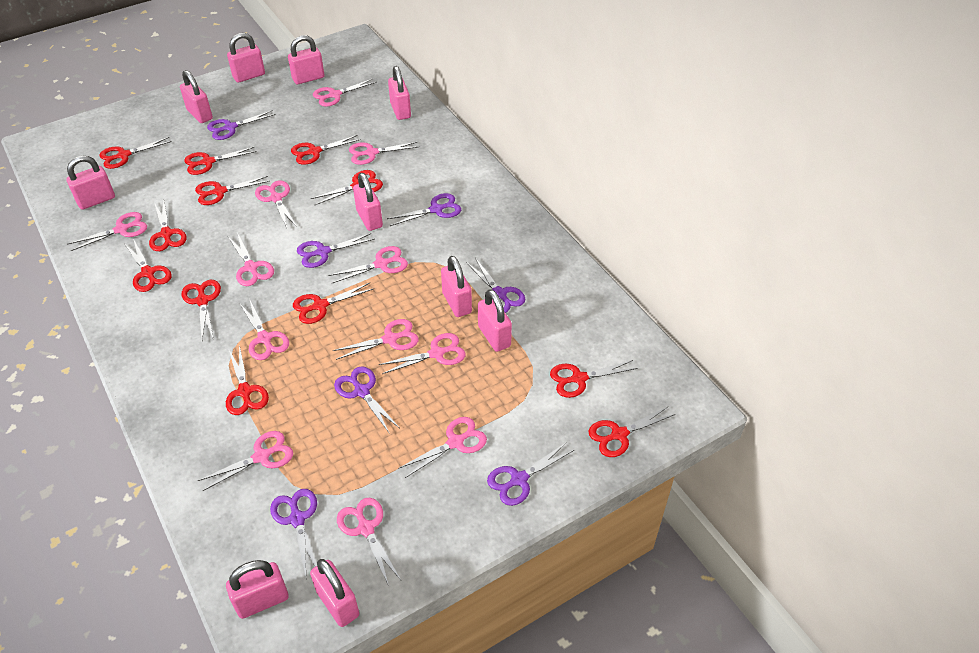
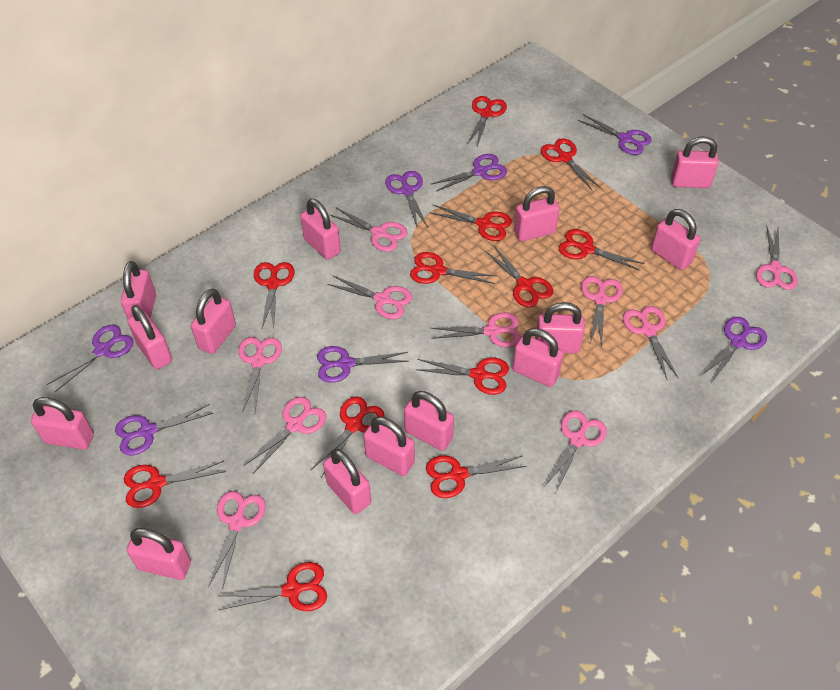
pink padlock: [66,155,115,210] [180,70,213,123] [226,560,288,619] [227,33,265,83] [288,35,324,84] [310,559,359,627] [353,173,383,231] [388,66,411,120] [441,256,472,317] [478,289,512,352] = 10 -> [31,397,94,450] [121,261,156,319] [126,528,191,580] [127,305,172,369] [191,289,236,354] [301,198,341,260] [323,449,371,514] [363,416,415,476] [404,391,454,451] [512,328,564,387] [514,186,560,241] [535,302,585,354] [651,209,700,270] [671,136,719,188] = 14
pink scissors: [67,212,147,251] [198,431,293,491] [228,232,274,286] [240,298,289,360] [255,180,297,228] [313,79,377,107] [328,246,408,283] [333,319,419,360] [337,498,401,586] [349,142,419,165] [379,333,466,374] [398,417,487,478] = 12 -> [208,491,266,590] [238,337,282,413] [243,397,326,474] [327,275,412,319] [329,207,407,252] [431,312,521,347] [544,410,607,495] [581,276,623,346] [623,306,678,379] [756,227,798,290] = 10

